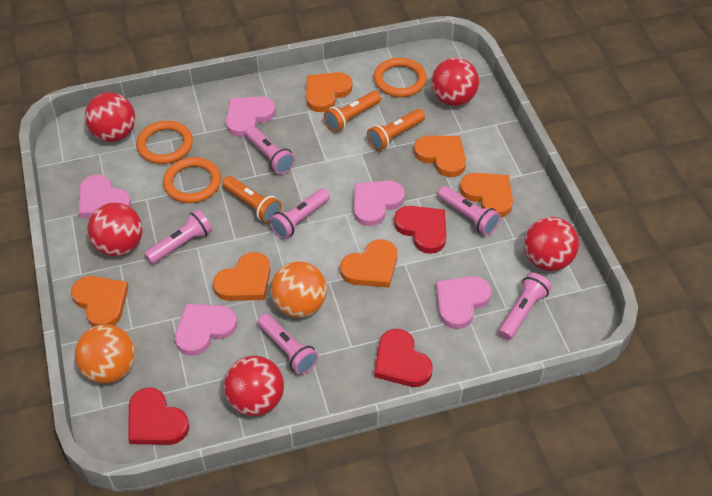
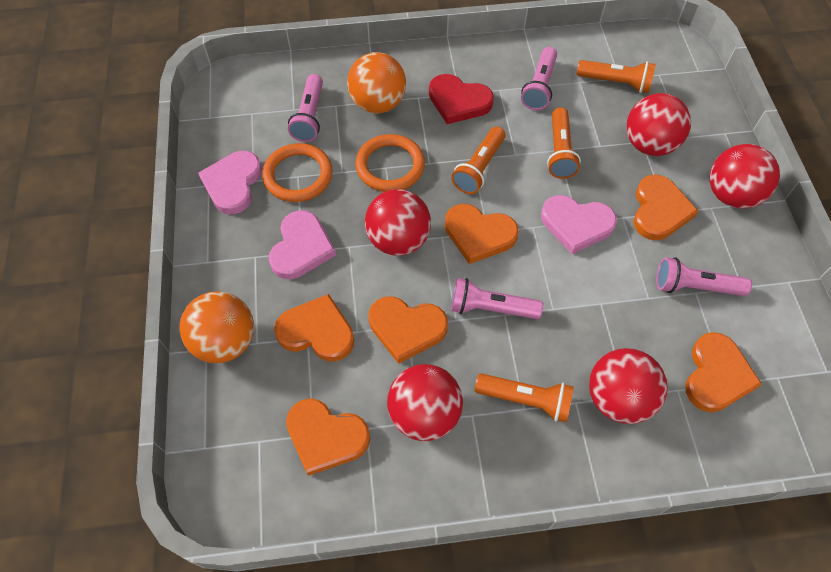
orange flashlight: [222,176,281,223] [324,91,381,132] [367,109,425,151] = 3 -> [451,127,506,194] [475,373,574,422] [547,107,581,179] [577,60,656,93] = 4
orange ring: [136,121,193,164] [163,157,221,203] [374,58,427,97] = 3 -> [262,143,333,202] [355,134,425,192] = 2
pink flashlight: [144,210,212,264] [245,126,295,174] [258,313,319,375] [269,188,330,239] [438,186,500,235] [498,273,551,340] = 6 -> [288,74,323,142] [451,278,543,319] [521,47,557,110] [656,257,752,296] = 4
pink heart: [79,174,131,218] [175,304,237,356] [226,96,276,137] [354,181,405,226] [436,276,491,329] = 5 -> [198,151,262,214] [269,210,336,279] [541,195,617,254] = 3
red heart: [128,387,189,445] [374,329,432,387] [394,206,446,254] = 3 -> [429,74,494,124] = 1

